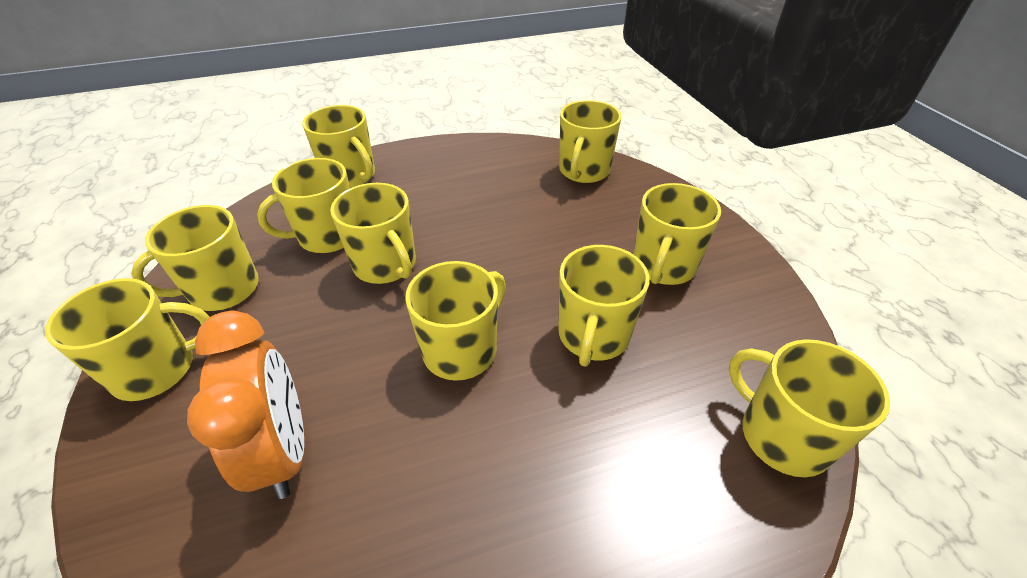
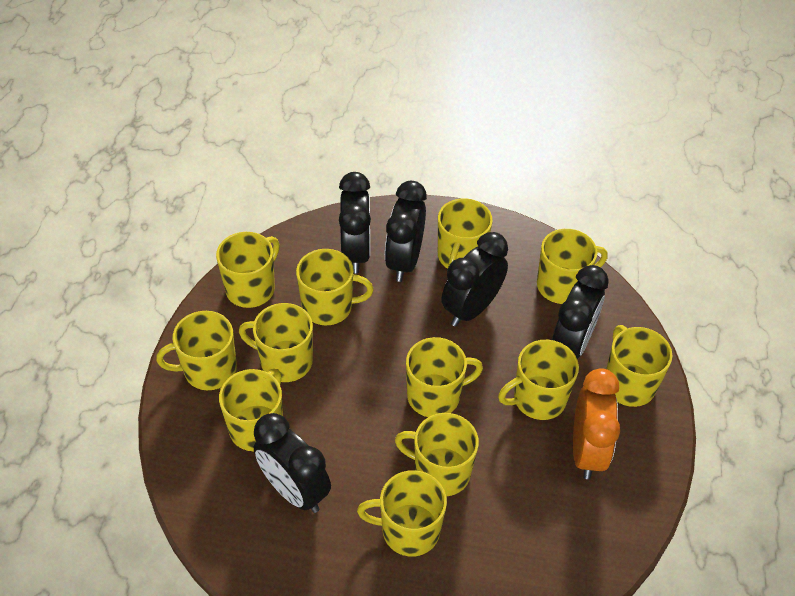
black clock: none = 0 -> [254,413,331,513] [339,172,371,273] [385,181,427,282] [442,232,508,327] [552,265,609,359] = 5
yellow mug: [45,278,210,401] [131,205,259,311] [257,158,350,253] [302,105,375,188] [330,183,416,284] [405,261,506,381] [558,245,650,367] [559,100,622,183] [633,183,721,285] [729,339,890,477] = 10 -> [156,311,237,390] [216,232,280,308] [219,369,283,451] [239,303,313,382] [296,249,374,326] [357,470,447,557] [395,413,479,497] [406,337,483,417] [438,198,493,269] [498,340,579,420] [537,229,608,304] [606,325,673,407] = 12

